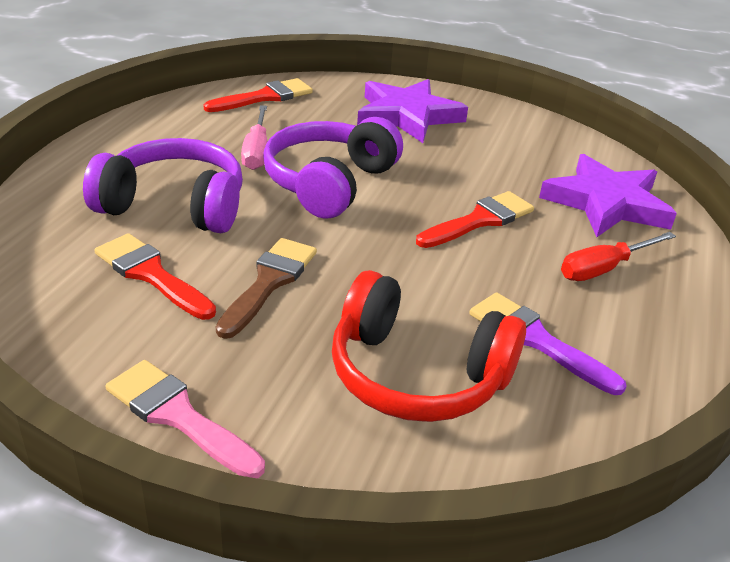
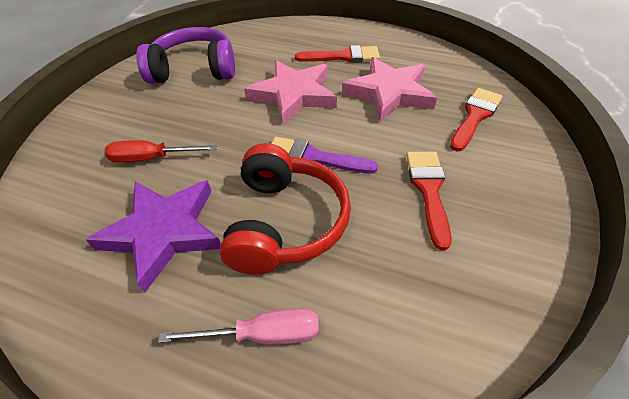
brown brush: [216,238,317,339] = 1 -> none = 0
pink brush: [106,360,265,478] = 1 -> none = 0
pink star: none = 0 -> [244,60,337,125] [342,57,437,122] = 2
purple headphones: [83,138,243,233] [263,117,403,219] = 2 -> [136,27,235,84] = 1
purple star: [357,79,468,143] [539,154,677,237] = 2 -> [86,180,221,292] = 1

